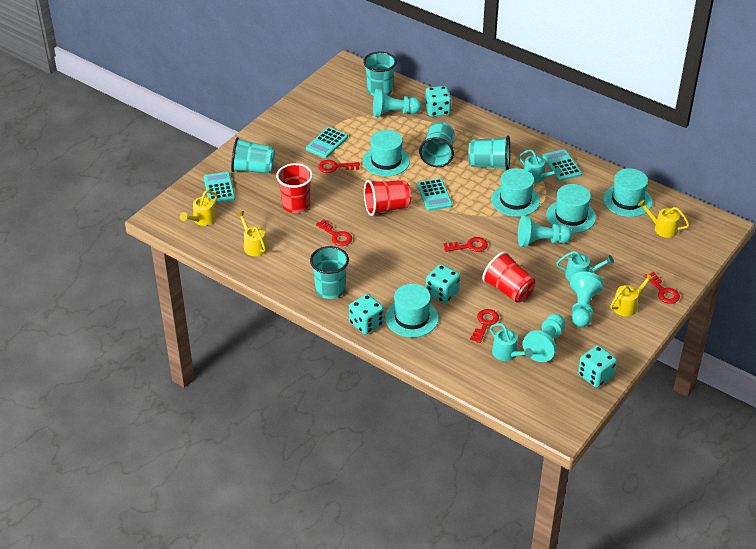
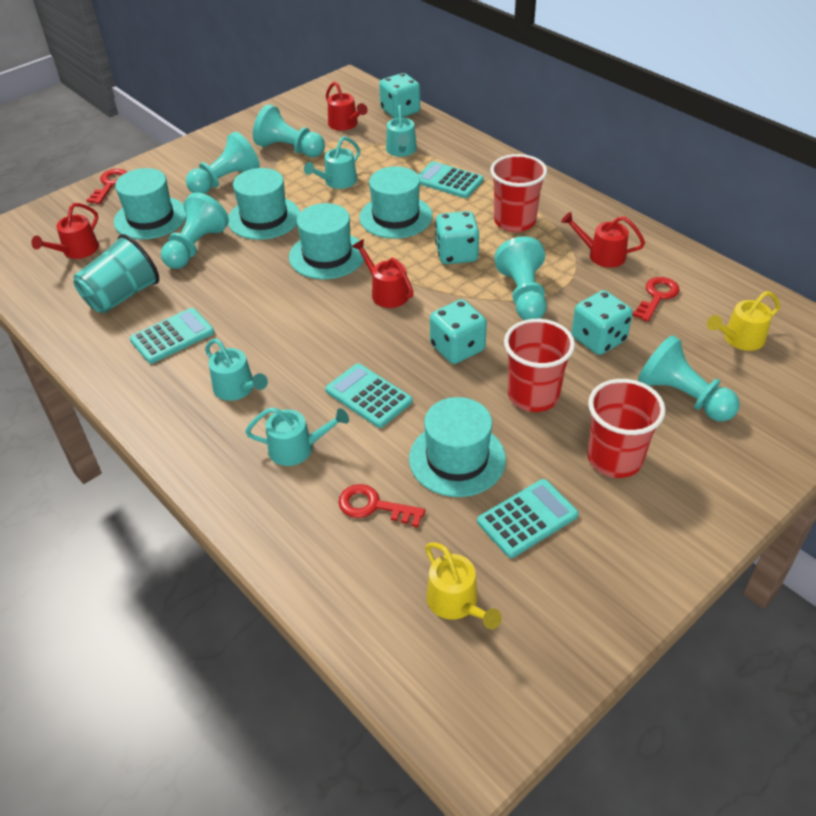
red key: [316,219,352,246] [318,160,360,173] [443,237,488,252] [470,309,499,343] [644,272,680,304] = 5 -> [86,169,127,204] [338,484,425,527] [632,277,680,322] = 3
red watering can: none = 0 -> [31,203,99,259] [326,81,368,131] [352,239,414,308] [561,212,645,268] = 4
turquoise cup: [231,137,275,174] [310,246,349,299] [363,52,397,96] [419,122,454,167] [468,136,510,170] = 5 -> [73,234,159,313] = 1
turquoise pawn: [373,89,421,117] [518,215,573,247] [522,314,565,362] [570,272,603,327] = 4 -> [161,192,229,269] [186,132,260,194] [253,104,325,158] [494,236,547,320] [638,335,740,421] = 5
turquoise watering can: [490,323,533,361] [519,150,561,183] [556,251,614,281] = 3 -> [205,339,268,401] [245,407,349,466] [304,136,360,189] [386,105,417,157] = 4
yellow watering can: [180,190,217,226] [236,211,267,256] [610,273,654,316] [638,200,689,238] = 4 -> [425,542,502,629] [707,291,780,351] = 2

